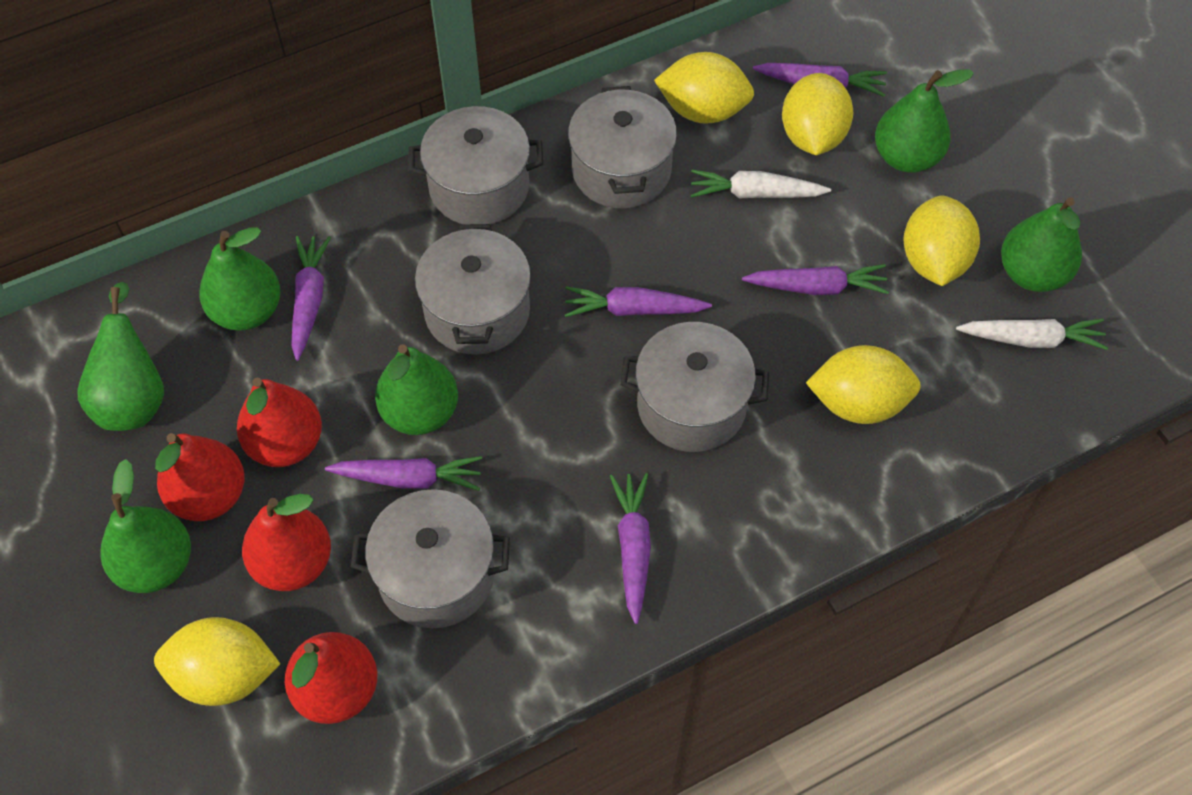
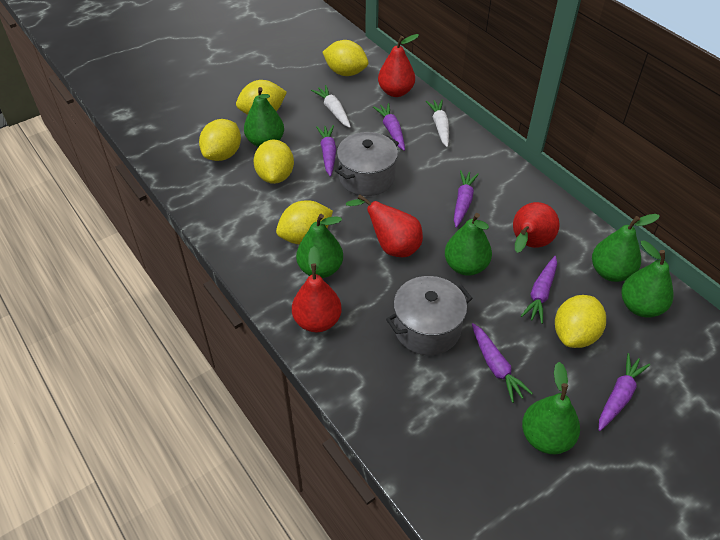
grey pot: [351,489,510,628] [409,106,543,225] [415,224,531,355] [568,86,677,208] [620,322,769,452] = 5 -> [335,132,399,196] [386,276,473,355] = 2
yellow lemon: [154,617,280,706] [654,52,754,124] [782,73,853,155] [806,345,921,424] [903,196,980,286] = 5 -> [199,119,241,161] [236,80,287,115] [253,140,294,184] [276,201,333,245] [322,40,368,76] [555,295,606,348] = 6

